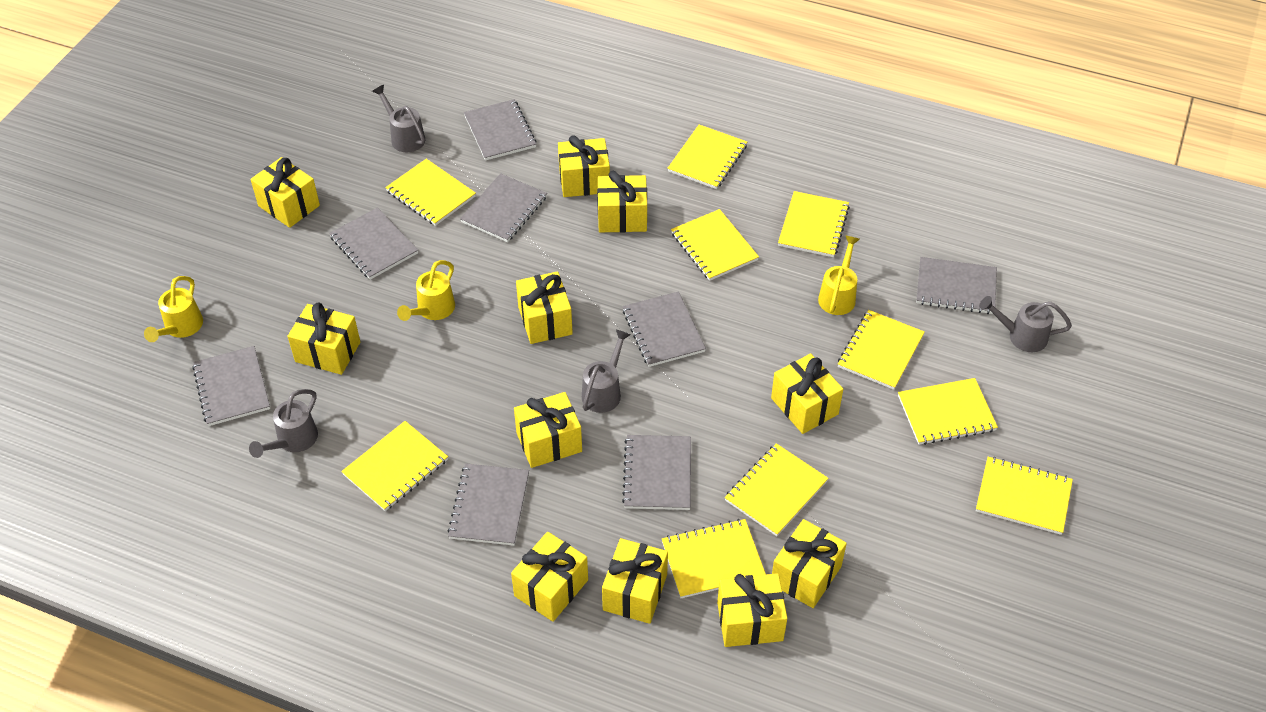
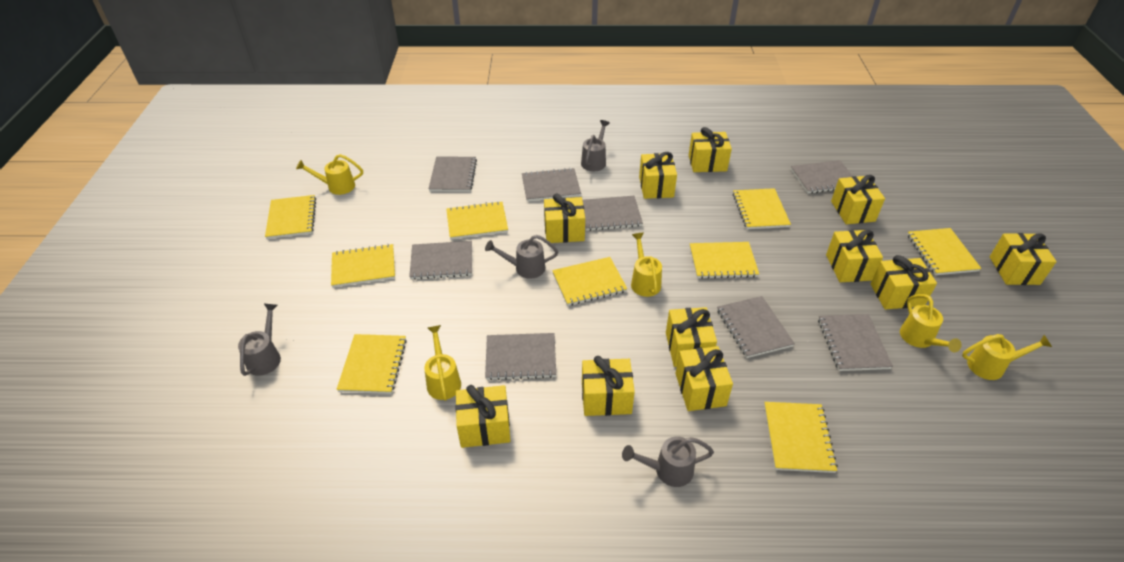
yellow notebook: [341,421,448,511] [385,159,476,226] [662,519,766,598] [667,125,747,189] [671,209,759,281] [725,443,829,536] [778,191,850,257] [838,310,925,390] [898,378,998,445] [976,457,1073,535] = 10 -> [265,195,316,239] [331,244,395,287] [336,334,407,394] [446,201,508,239] [552,257,627,306] [690,242,759,279] [733,188,791,229] [764,402,838,473] [907,228,982,275] = 9
yellow watering can: [144,276,203,342] [397,260,455,321] [818,236,860,315] = 3 -> [296,154,363,195] [424,325,461,400] [631,233,662,297] [900,294,962,352] [962,334,1052,380] = 5

